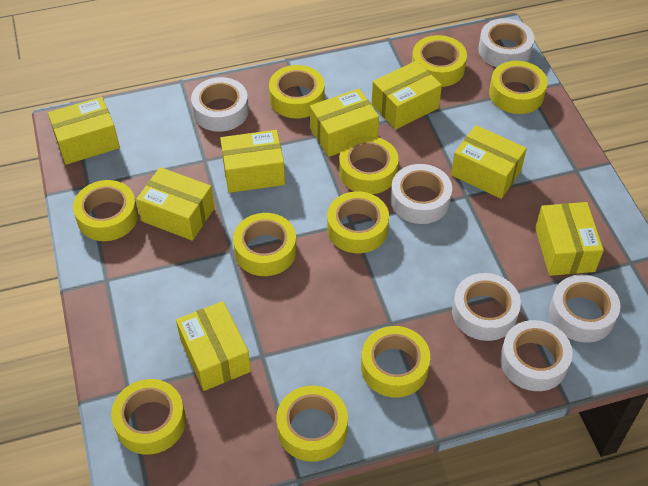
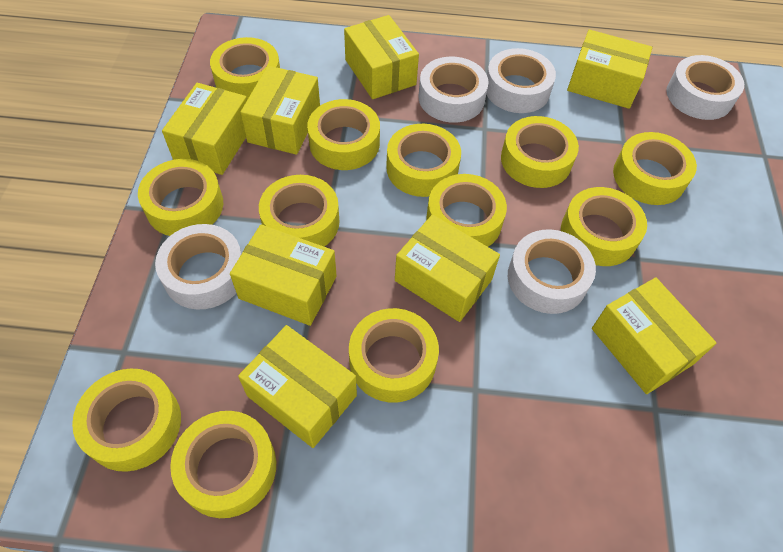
white tape: [191,77,249,132] [391,164,452,224] [452,273,521,341] [478,18,534,67] [500,320,573,391] [549,275,620,343] = 6 -> [155,224,242,309] [419,57,489,123] [486,48,556,113] [508,229,596,314] [666,55,744,120] = 5
yellow tape: [73,180,138,241] [111,379,186,455] [233,213,297,276] [269,65,324,119] [277,386,348,462] [327,191,389,253] [339,136,399,194] [361,326,430,398] [412,35,467,87] [489,61,548,114] = 10 -> [72,369,181,472] [138,159,223,236] [170,411,276,518] [210,37,280,100] [259,175,339,247] [307,99,380,170] [349,308,439,403] [386,124,461,197] [426,174,507,247] [501,116,579,188] [561,187,647,266] [613,132,697,205] = 12

